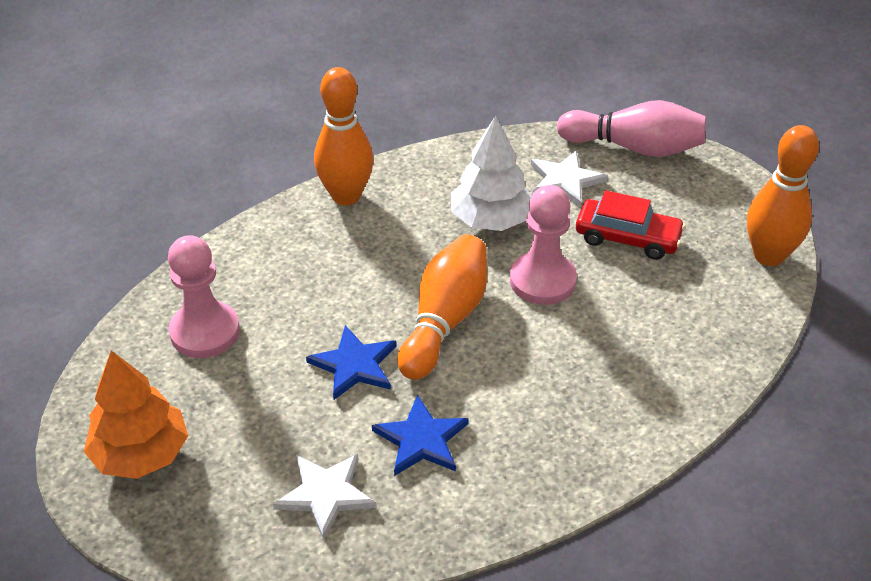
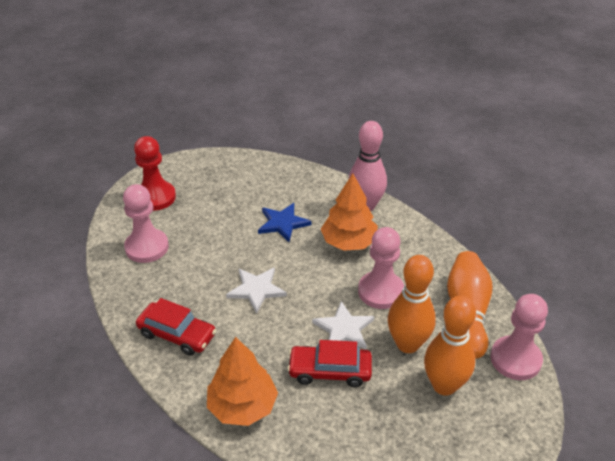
blue star: [306,325,397,400] [372,395,469,476] = 2 -> [258,203,312,242] = 1
orange tree: [84,351,188,479] = 1 -> [207,337,278,426] [321,173,378,251] = 2
pink pawn: [168,235,240,358] [510,185,577,305] = 2 -> [123,184,169,263] [358,227,404,309] [491,294,548,380] = 3
red car: [576,190,685,260] = 1 -> [136,298,216,356] [287,340,372,387] = 2
red pawn: none = 0 -> [134,136,176,211] = 1
white tree: [451,116,531,231] = 1 -> none = 0

